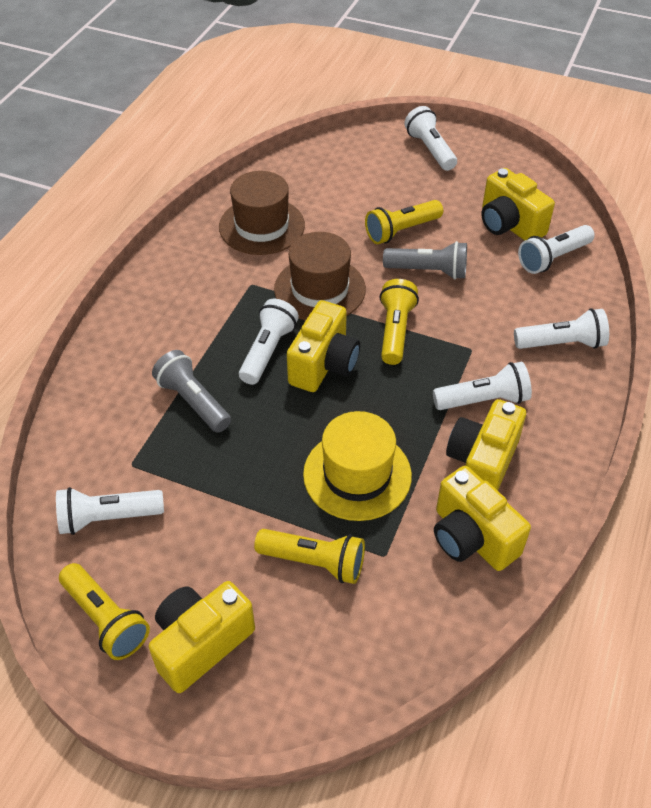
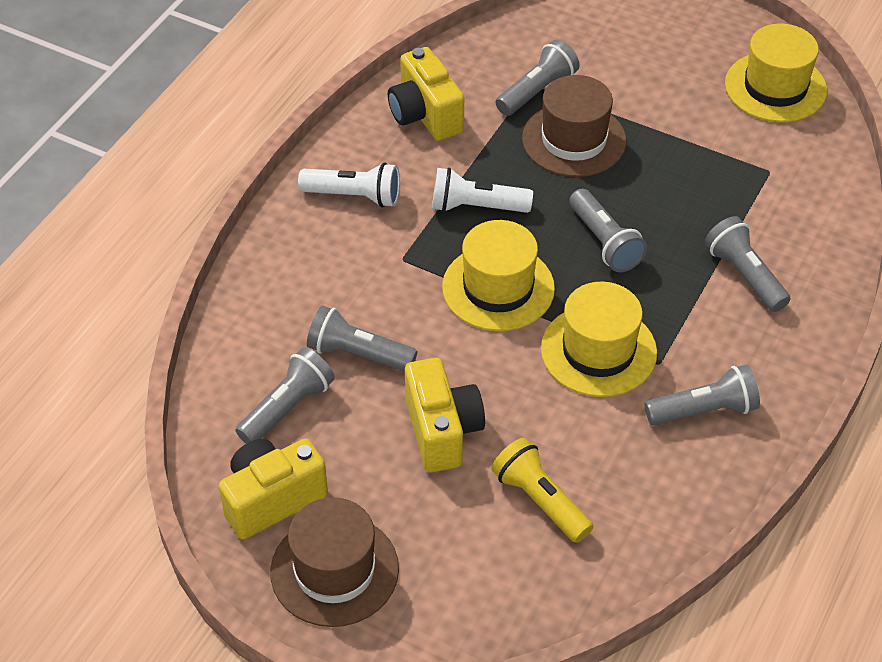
grey flashlight: [152,350,231,433] [383,241,467,279] = 2 -> [235,347,335,444] [307,305,417,372] [495,40,580,116] [569,189,647,272] [645,365,760,426] [705,216,790,312] = 6
white flashlight: [56,487,164,535] [239,299,299,385] [404,106,457,171] [433,362,532,410] [514,308,609,349] [518,225,595,274] = 6 -> [298,163,400,207] [432,167,533,213] = 2
yellow camera: [149,581,255,693] [287,300,360,392] [434,466,531,571] [446,399,526,490] [481,168,555,241] = 5 -> [219,439,328,539] [388,47,464,141] [405,358,485,472] = 3
yellow flashlight: [59,563,150,660] [254,529,365,584] [365,200,443,244] [379,279,419,365] = 4 -> [492,438,593,543] = 1
yellow hat: [303,411,412,521] = 1 -> [442,220,555,331] [541,282,657,397] [725,24,827,122] = 3

